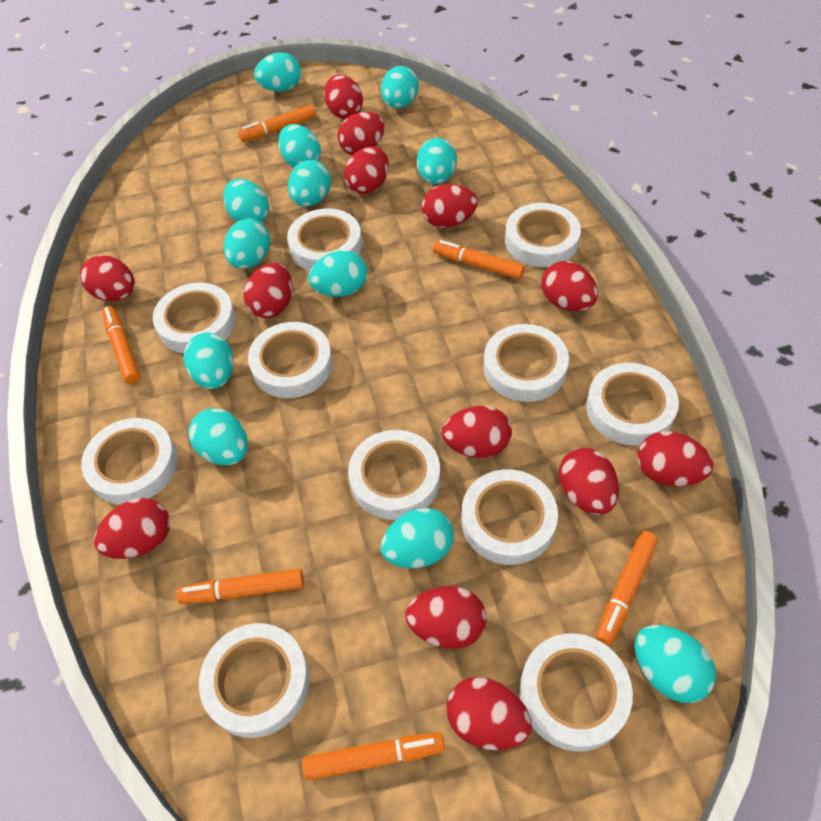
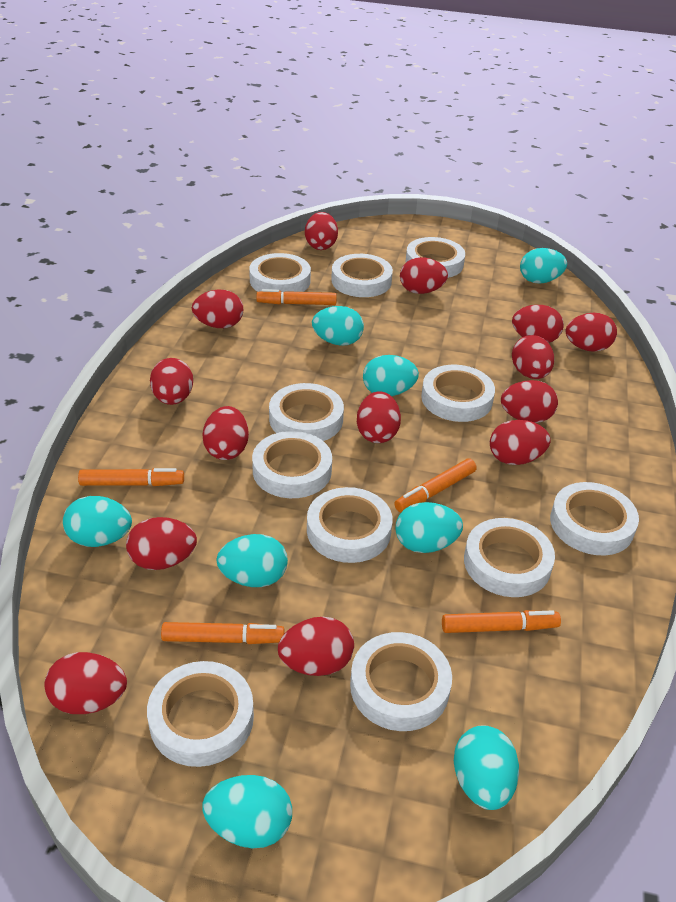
orange marker: [102,306,140,384] [176,569,304,604] [238,105,316,142] [302,733,445,780] [433,240,525,279] [596,531,658,646] = 6 -> [78,468,184,486] [161,622,284,644] [256,289,337,305] [394,458,477,512] [442,610,561,633] = 5
red egg: [80,255,135,301] [94,498,170,559] [244,263,292,319] [324,75,363,119] [337,112,384,155] [344,146,388,194] [405,586,486,649] [422,184,478,228] [442,406,512,458] [446,677,532,750] [542,261,598,311] [559,448,619,515] [637,431,713,487] = 13 -> [44,652,127,714] [126,517,197,570] [150,358,193,405] [192,290,243,328] [202,406,249,460] [278,617,354,676] [305,212,338,250] [357,391,401,443] [400,257,448,294] [490,420,551,465] [501,380,558,423] [512,305,564,343] [512,335,554,379] [566,313,617,352] = 14
turquoise egg: [184,333,234,389] [188,408,248,465] [223,179,269,223] [224,219,270,269] [254,52,301,92] [278,124,321,168] [288,160,331,207] [308,251,367,297] [381,66,419,108] [381,508,454,568] [417,138,457,184] [635,625,716,703] = 12 -> [63,496,132,547] [202,775,292,848] [216,534,288,587] [312,306,364,346] [363,355,419,396] [395,502,463,553] [454,725,519,810] [520,248,567,284] = 8

